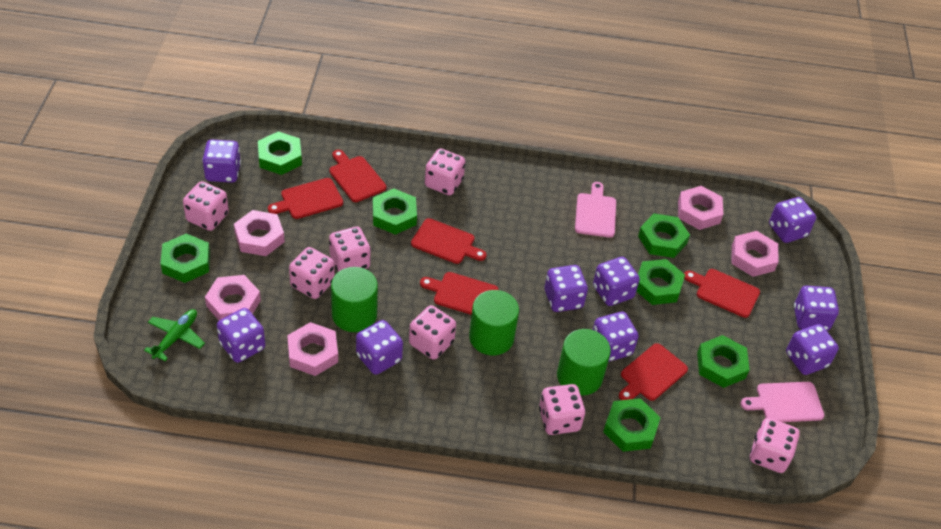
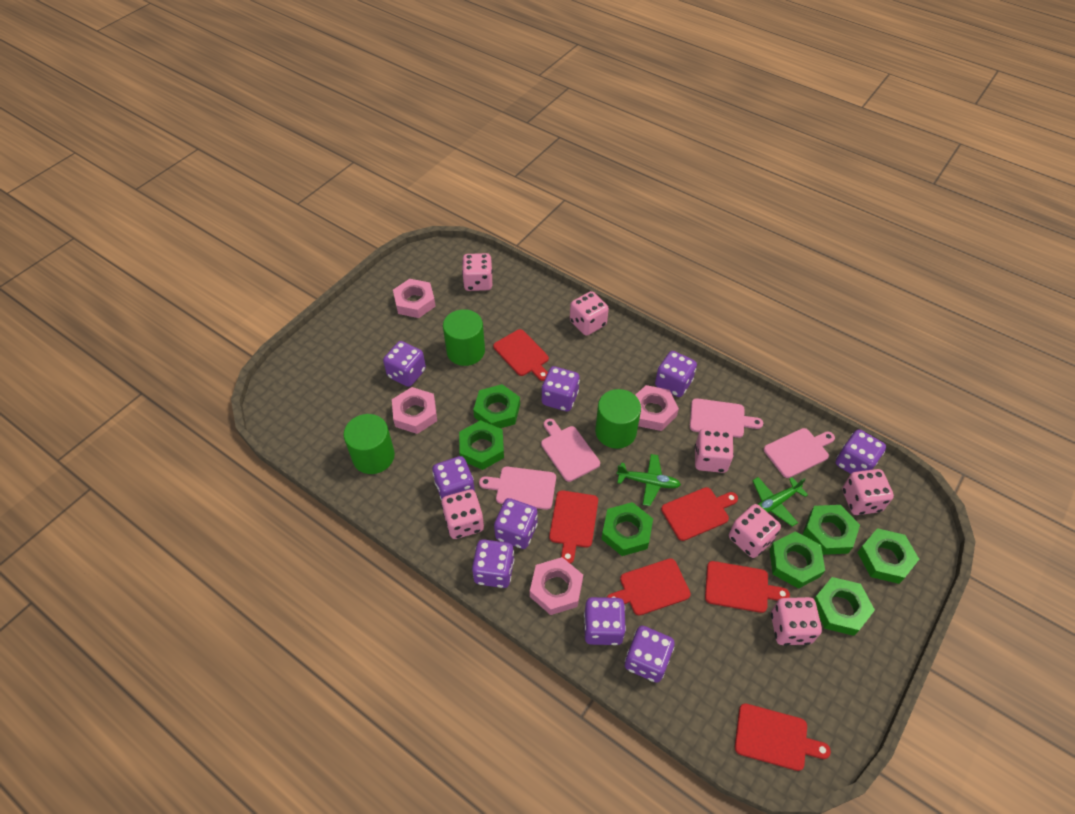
green plane: [144,309,205,361] = 1 -> [617,454,681,506] [752,477,808,527] = 2
pink cutting board: [575,182,616,238] [740,382,825,422] = 2 -> [479,467,556,510] [541,419,600,482] [690,398,763,438] [764,428,835,478] = 4
pink nut: [205,275,261,320] [234,210,285,256] [287,322,338,376] [678,186,723,230] [731,231,778,277] = 5 -> [392,387,437,434] [393,279,436,318] [530,557,583,615] [635,385,679,431] = 4

